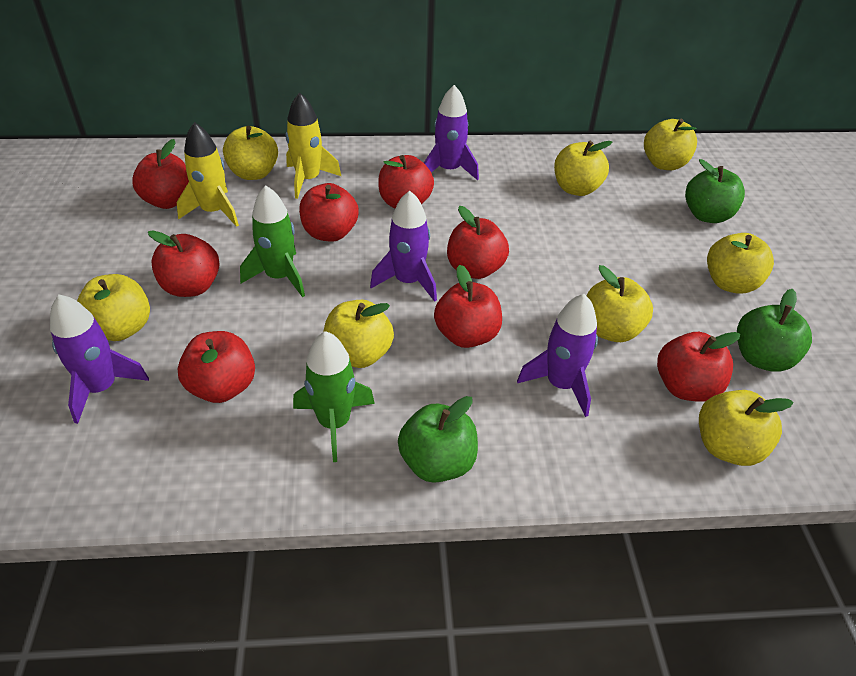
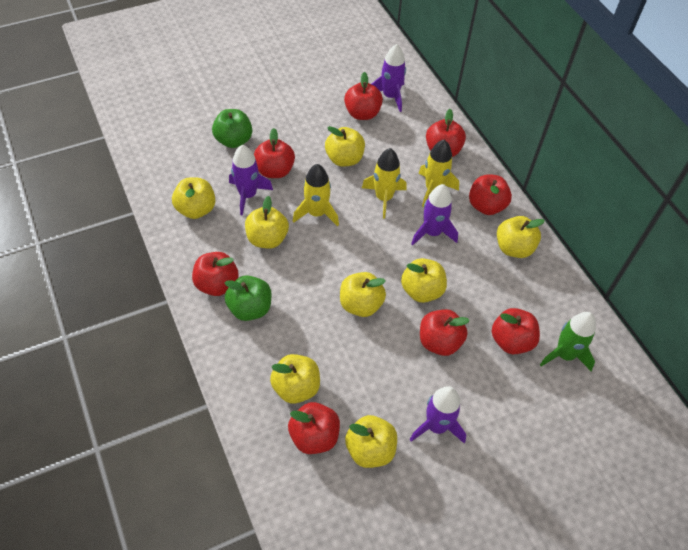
green apple: [398,396,478,483] [685,159,745,223] [737,289,812,372] = 3 -> [212,109,252,148] [225,275,271,321] = 2
green rocket: [240,185,305,297] [293,331,375,462] = 2 -> [540,312,596,371] = 1
yellow rocket: [177,122,239,227] [286,92,341,199] = 2 -> [293,164,339,226] [362,148,406,219] [418,140,459,207] = 3

